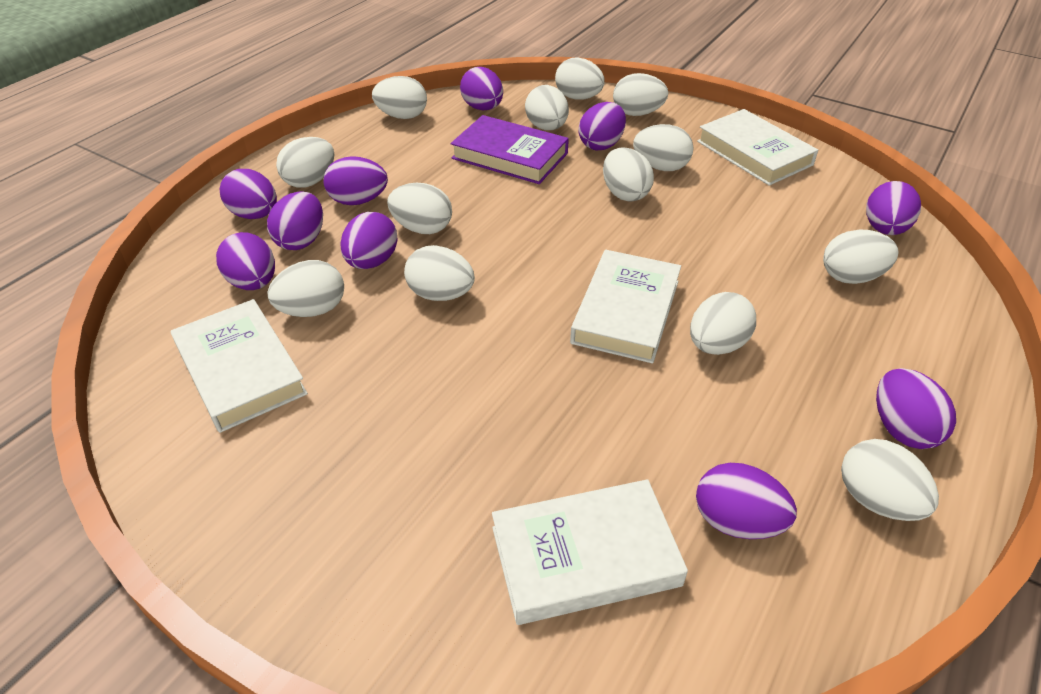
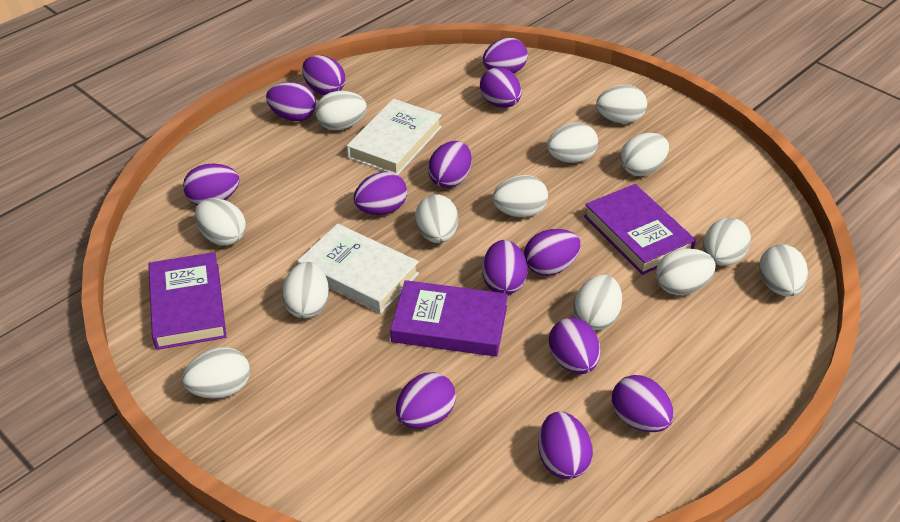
purple book: [451,115,569,184] = 1 -> [148,252,227,350] [390,280,508,357] [584,184,696,275] = 3
purple egg: [216,232,275,290] [220,169,277,219] [267,191,323,250] [323,156,388,205] [340,212,398,269] [460,67,503,110] [579,102,626,151] [696,463,797,539] [866,181,921,235] [876,368,956,449] = 10 -> [183,164,239,205] [266,82,316,121] [302,55,345,95] [354,172,407,215] [396,372,456,429] [428,141,472,188] [480,67,522,108] [482,240,528,295] [483,38,528,73] [524,229,581,276] [538,412,593,479] [549,318,600,374] [612,375,674,432] = 13
white book: [171,299,308,433] [492,479,688,625] [570,250,681,363] [697,109,818,186] = 4 -> [298,224,419,314] [347,99,442,175] = 2

